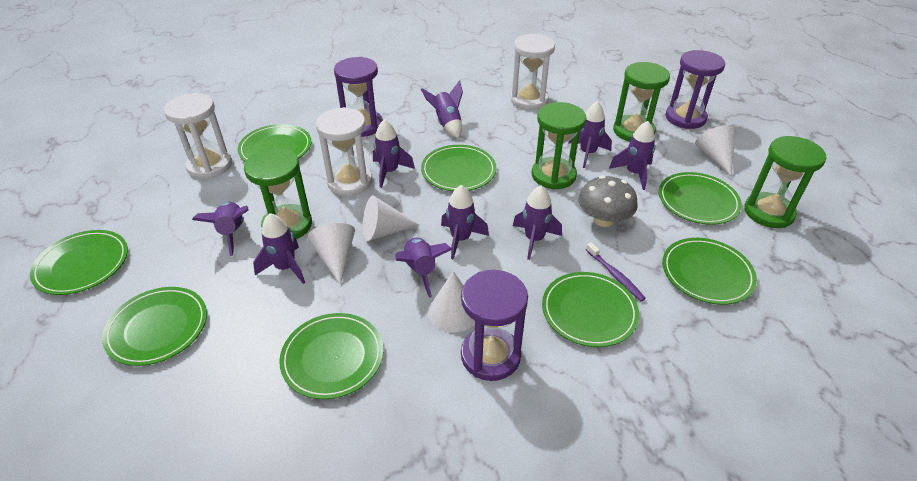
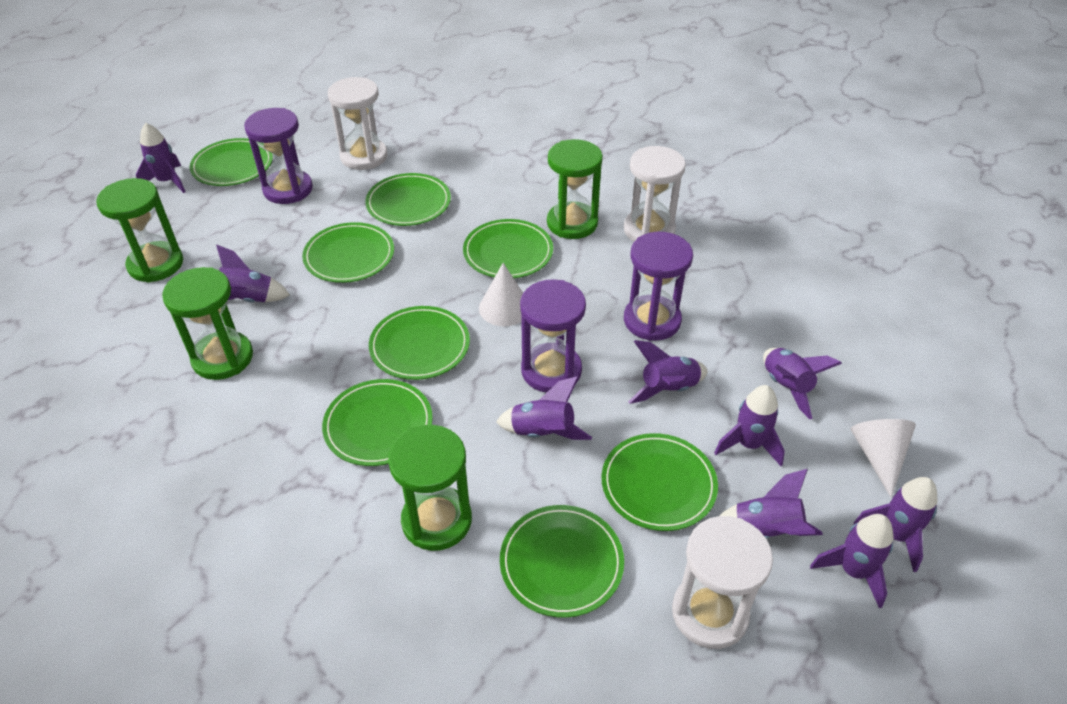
grey mushroom: [578,176,638,227] = 1 -> none = 0
purple toothbrush: [586,242,646,301] = 1 -> none = 0
white cone: [307,223,355,285] [363,196,419,241] [428,271,475,333] [695,125,736,176] = 4 -> [479,263,523,326] [851,419,916,498] = 2

